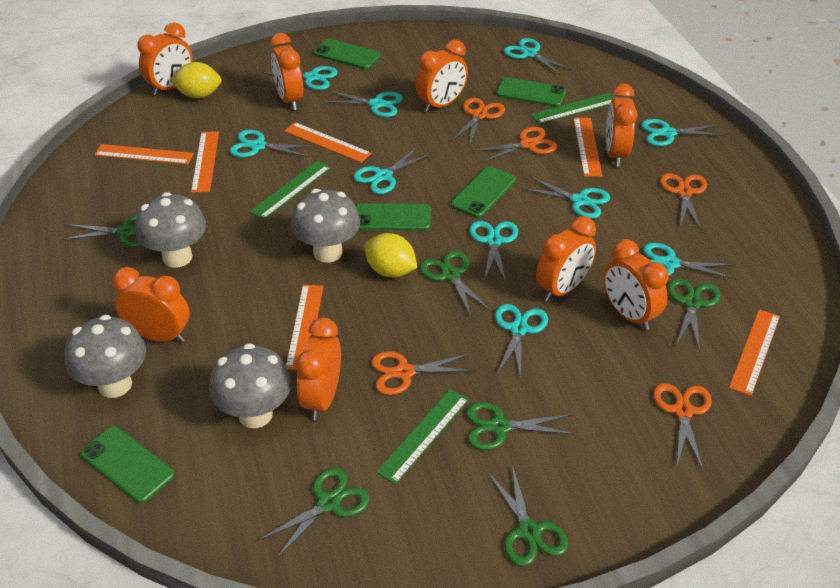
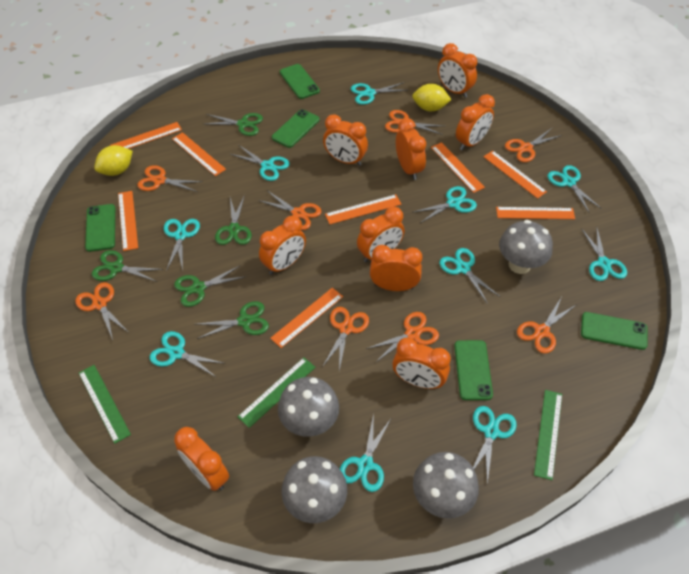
green scissors: [62,215,143,247] [258,468,370,559] [420,251,492,318] [466,402,575,450] [487,465,568,566] [667,278,720,351] = 6 -> [92,250,164,282] [174,265,246,307] [197,301,269,339] [205,113,263,136] [215,195,252,245] = 5
orange clock: [113,267,189,343] [137,22,193,96] [270,33,303,110] [296,318,341,420] [416,40,468,112] [536,216,596,302] [604,239,669,330] [606,83,637,167] = 8 -> [174,427,229,491] [259,216,306,275] [323,114,368,166] [357,207,405,262] [370,245,422,291] [392,337,451,389] [396,118,426,180] [438,43,477,98] [456,94,495,151] = 9
orange ruler: [94,144,194,164] [191,131,219,193] [284,122,372,163] [286,285,324,370] [573,118,602,177] [729,309,780,396] = 6 -> [110,122,182,149] [118,191,138,251] [172,132,226,176] [270,288,343,348] [325,194,401,224] [431,142,485,193] [483,151,547,199] [496,207,575,219] = 8
orange scissors: [371,351,475,395] [451,98,505,146] [474,127,557,162] [653,383,712,470] [660,173,707,229] = 5 -> [75,282,129,340] [137,165,203,192] [258,190,322,230] [322,307,369,371] [366,312,439,363] [385,110,444,135] [505,128,562,162] [517,297,576,354] = 8

